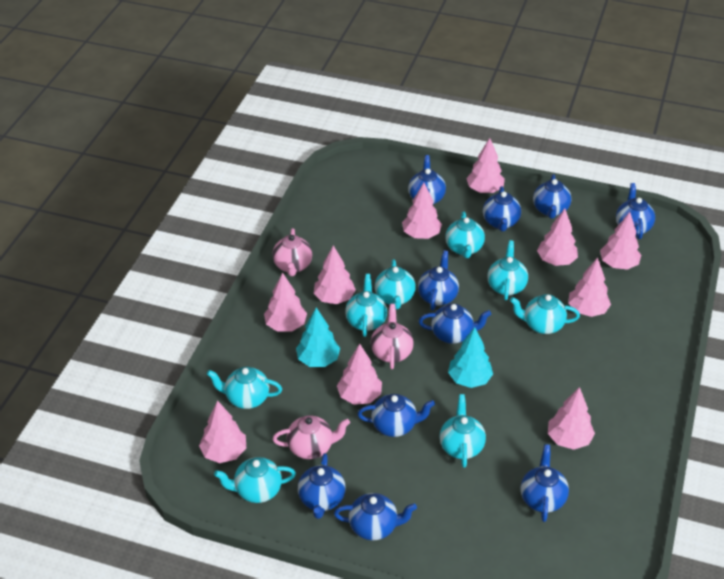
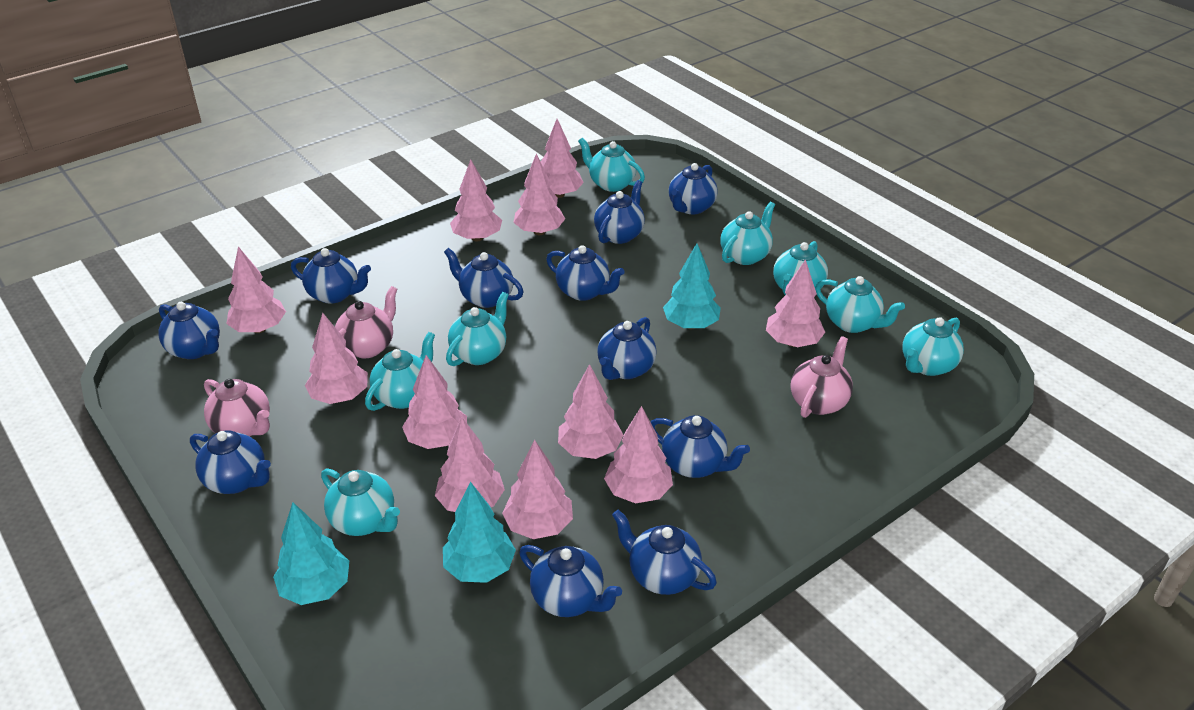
blue teapot: [298,453,346,519] [334,493,417,540] [358,394,435,437] [408,155,446,204] [418,250,459,310] [419,303,491,344] [483,186,521,232] [521,444,569,522] [533,174,571,219] [616,183,655,239] = 10 -> [158,302,220,359] [190,430,271,494] [291,248,371,304] [444,248,523,308] [519,545,622,617] [546,245,625,301] [594,180,645,244] [597,317,657,380] [612,510,717,595] [651,415,750,478] [669,163,718,214] = 11
pink tree: [199,400,246,463] [264,272,307,332] [314,245,356,304] [337,344,382,405] [402,183,442,239] [466,138,505,193] [537,208,578,266] [548,387,595,450] [568,258,611,317] [600,212,641,270] = 10 -> [226,247,286,333] [305,313,368,404] [402,355,467,449] [435,417,505,512] [450,159,502,241] [502,440,573,539] [513,153,565,235] [541,119,584,198] [558,364,623,459] [604,406,673,503] [766,259,825,347] = 11
turquoise tree: [296,307,340,367] [448,327,493,388] = 2 -> [273,502,349,605] [443,482,516,583] [663,243,721,329] = 3

